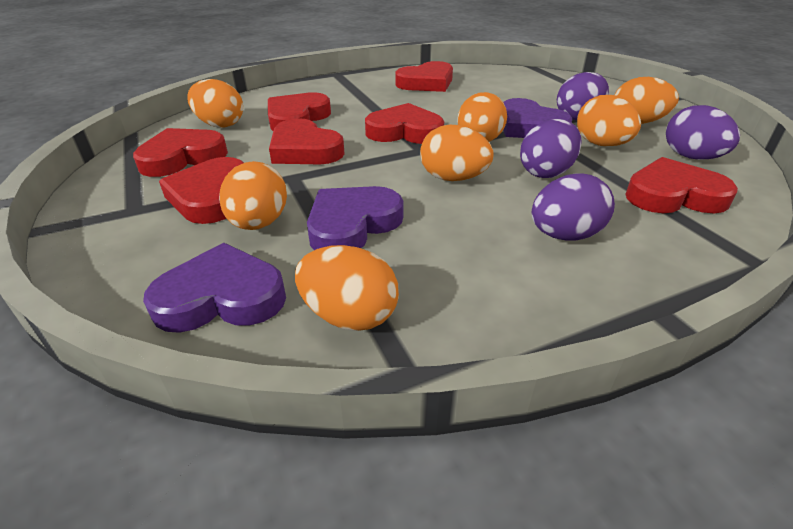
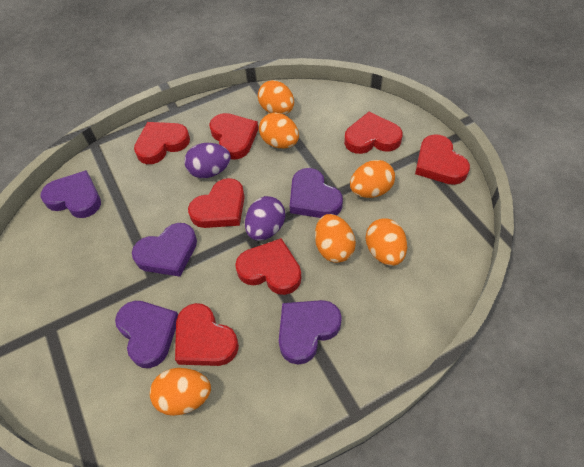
orange egg: [187,79,243,128] [219,161,287,230] [295,245,399,331] [420,125,494,181] [457,92,507,142] [577,95,641,147] [614,77,679,124] = 7 -> [150,368,211,416] [258,80,294,115] [259,113,299,148] [315,214,356,263] [350,160,395,198] [366,218,407,266] = 6
purple egg: [520,119,582,178] [532,174,615,241] [557,72,609,120] [666,105,740,160] = 4 -> [184,143,231,178] [245,196,285,241] = 2
purple heart: [143,243,286,333] [307,186,403,250] [503,98,572,138] = 3 -> [41,170,101,218] [115,301,178,368] [132,223,197,277] [279,300,342,365] [290,168,343,218] = 5

